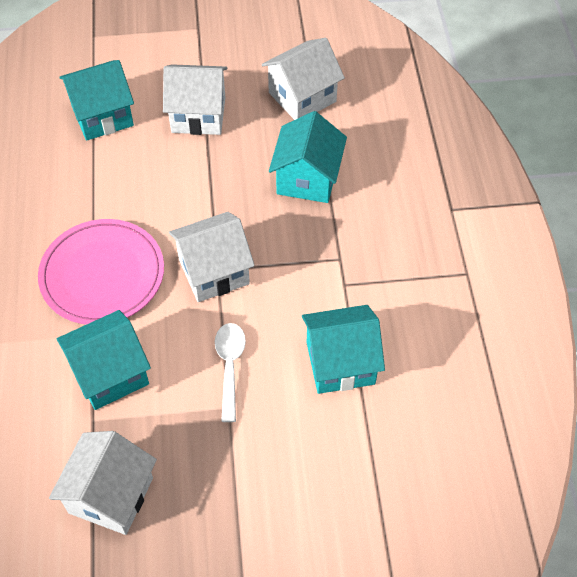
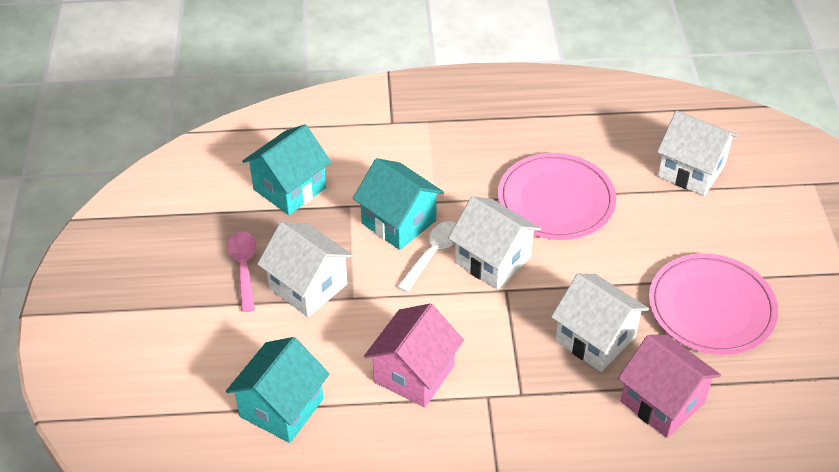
pink house: none = 0 -> [364,304,464,407] [618,335,721,438] = 2
pink plate: [38,219,164,325] = 1 -> [498,153,616,240] [649,253,778,355] = 2
pink spoon: none = 0 -> [227,231,256,312] = 1
turquoise house: [57,310,151,410] [59,60,134,141] [269,111,347,203] [302,305,385,394] = 4 -> [226,337,329,443] [242,124,331,215] [353,158,444,250] = 3

